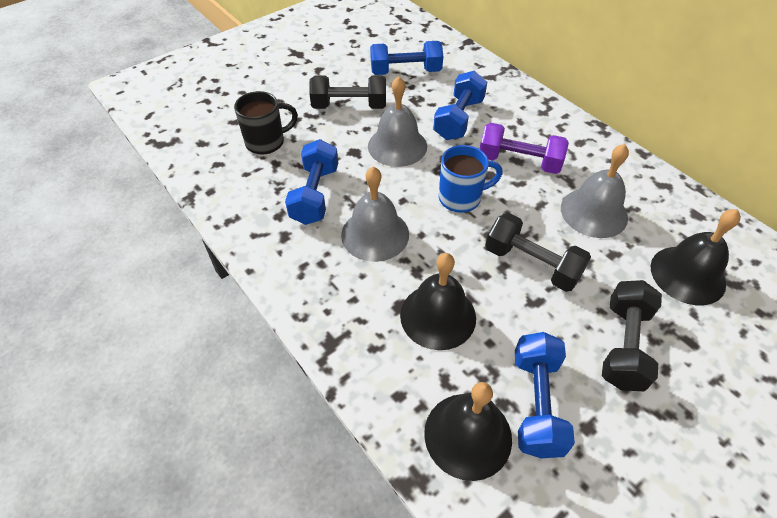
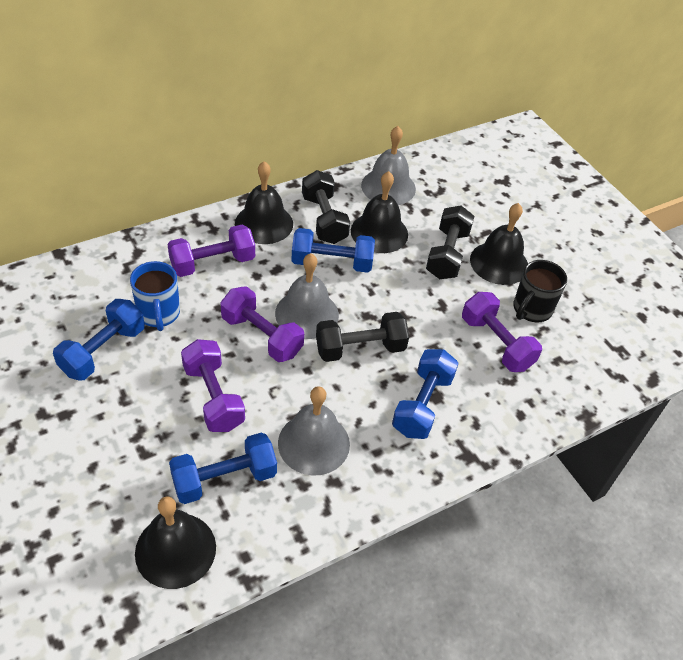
black bell: [400,253,476,350] [424,382,512,481] [651,209,741,305] = 3 -> [135,496,216,589] [235,161,293,244] [351,171,408,253] [470,203,528,285] = 4
purple dumbbell: [480,123,569,174] = 1 -> [167,225,255,277] [181,339,245,432] [220,286,304,362] [462,292,542,372] = 4

